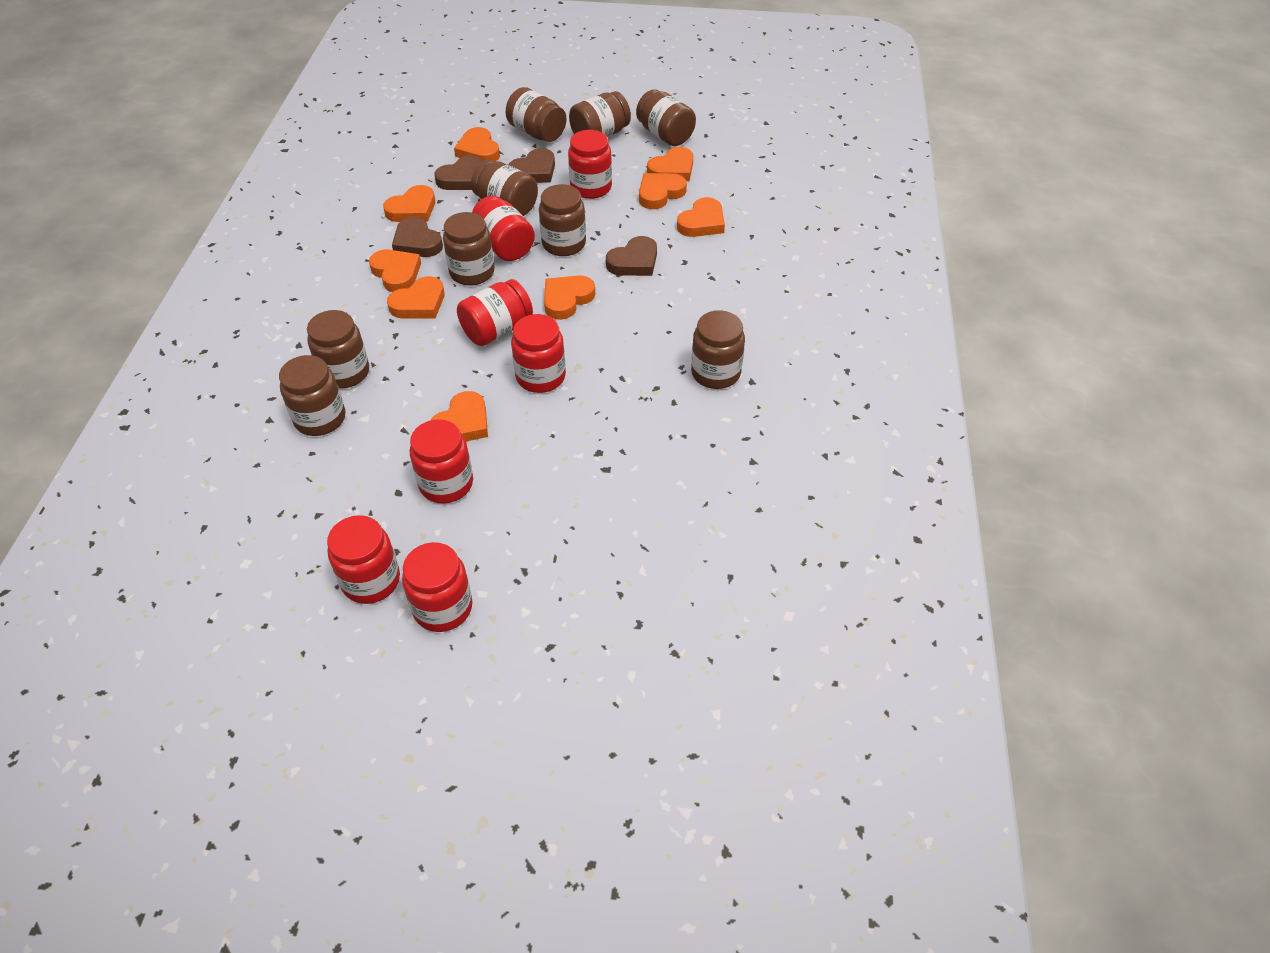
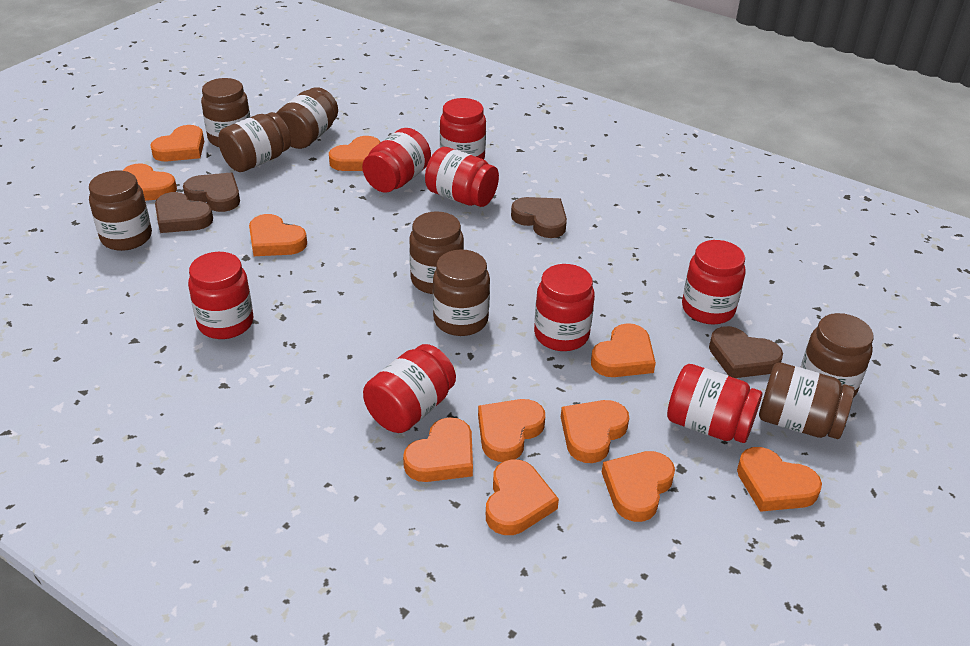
brown jar: [279,355,345,436] [307,310,369,389] [443,212,495,286] [471,160,538,216] [506,87,567,142] [539,184,586,256] [569,91,631,137] [636,89,696,146] [691,310,745,389] = 9 -> [89,171,152,251] [201,78,250,147] [218,112,291,172] [276,87,338,149] [409,211,464,294] [433,249,490,336] [759,362,855,439] [801,313,874,398] = 8
orange heart: [369,249,421,292] [383,185,435,222] [387,276,444,319] [430,391,488,442] [454,127,500,161] [544,275,595,320] [639,173,687,209] [647,147,693,181] [677,197,725,237] = 9 -> [122,164,177,201] [150,125,204,161] [249,214,307,256] [329,136,380,171] [403,417,473,482] [478,399,545,462] [486,459,559,535] [561,400,629,463] [591,323,656,377] [602,451,675,522] [737,447,822,512] = 11
red jar: [327,515,400,604] [402,542,472,632] [410,419,473,503] [457,279,533,346] [472,196,535,261] [511,314,566,393] [568,130,612,199] = 7 -> [188,252,254,339] [362,128,431,193] [363,344,456,433] [425,147,499,207] [440,98,486,159] [534,264,595,351] [667,364,762,443] [682,240,746,324] = 8

